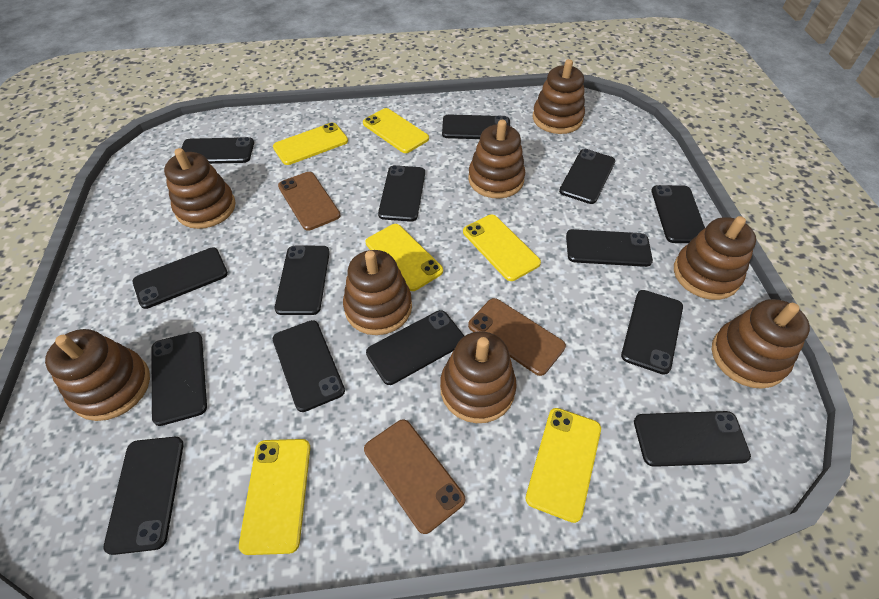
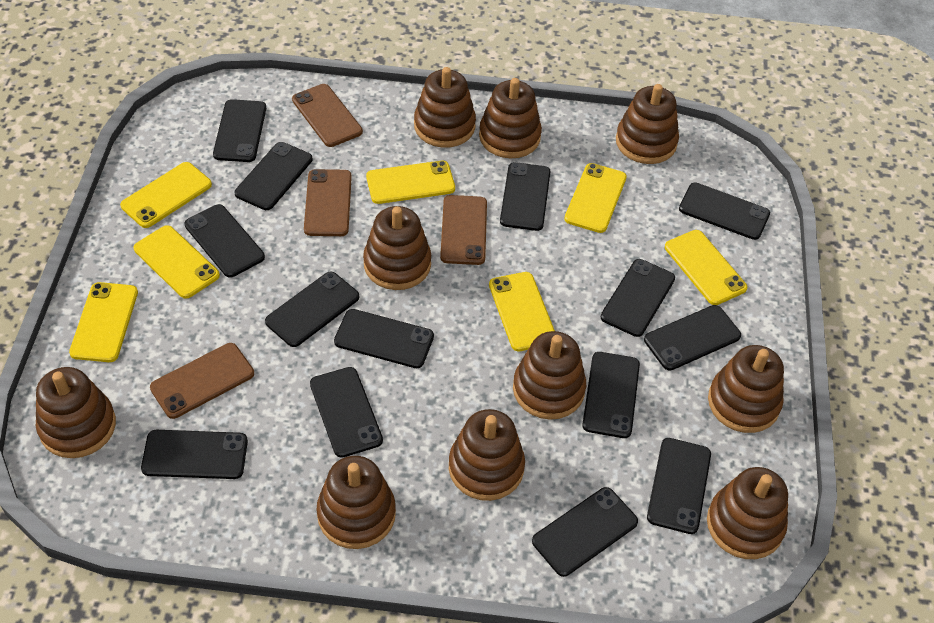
brown phone: [278,172,341,231] [364,420,465,534] [468,298,566,376] = 3 -> [150,343,254,419] [292,84,363,147] [304,169,352,236] [440,195,487,265] = 4
brown stacking toy: [45,329,150,421] [164,148,236,229] [343,250,412,335] [440,331,517,423] [468,120,525,199] [533,59,585,134] [674,216,756,300] [712,299,810,389] = 8 -> [36,367,116,458] [317,456,396,549] [363,206,431,290] [414,67,476,147] [449,409,525,501] [479,78,542,158] [513,331,586,420] [616,84,679,164] [707,467,788,559] [708,345,784,433] = 10
yellow phone: [239,439,310,555] [273,123,348,165] [363,108,429,153] [366,224,443,291] [463,215,541,281] [526,408,601,523] = 6 -> [69,282,138,362] [120,162,212,228] [134,225,220,299] [366,161,455,204] [489,272,555,351] [564,163,627,233] [665,230,747,305] = 7

